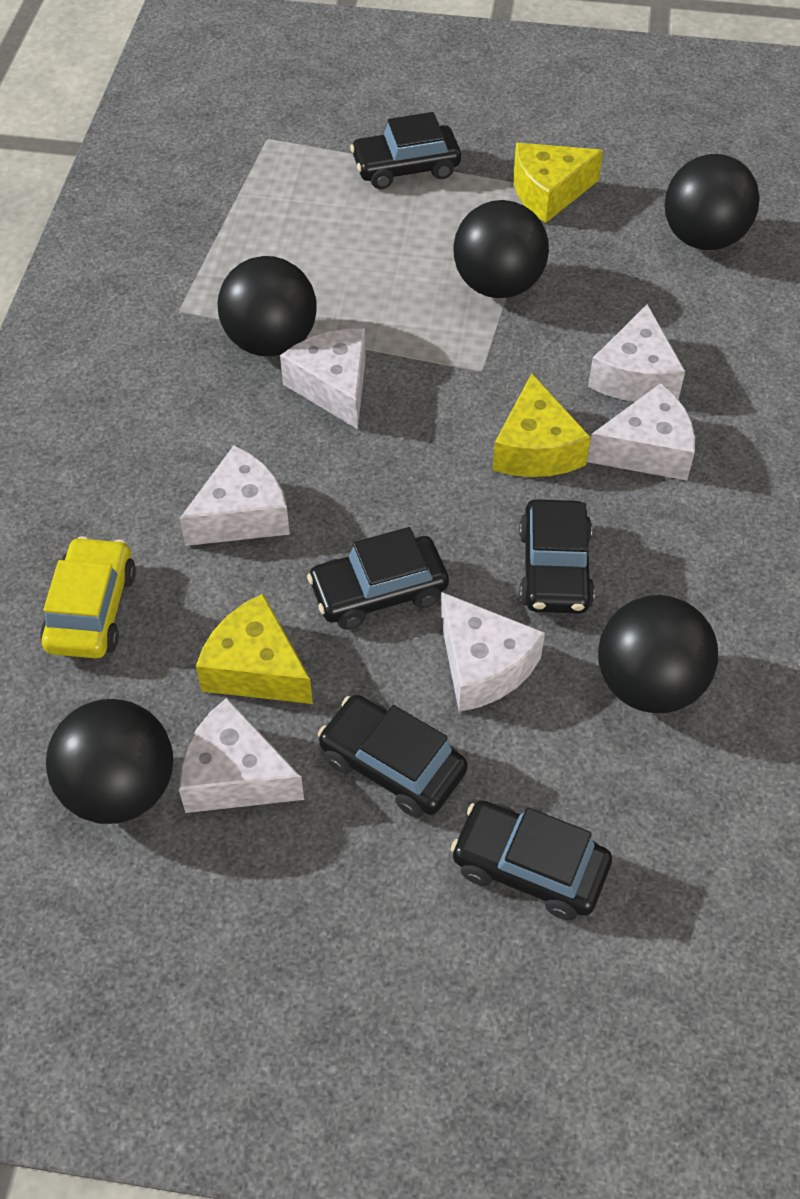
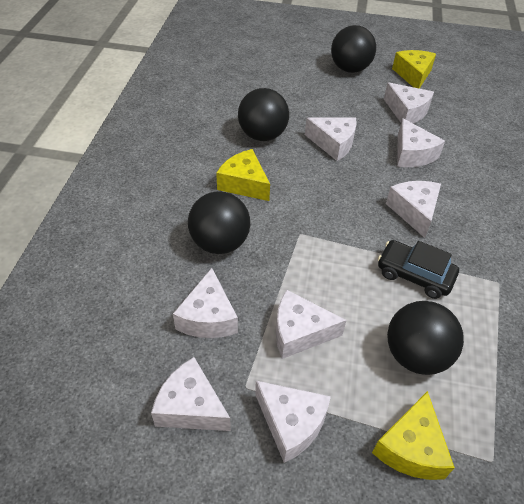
black ball: [46,699,173,824] [218,256,317,356] [453,200,549,298] [598,595,718,713] [665,154,760,250] = 5 -> [188,191,250,254] [238,88,289,141] [331,25,376,73] [387,301,464,375] = 4
black car: [307,527,449,630] [318,695,468,818] [350,112,461,189] [451,800,612,921] [519,499,595,614] = 5 -> [378,240,459,299] = 1
white cheese: [179,445,290,546] [179,698,304,813] [280,329,366,429] [440,592,545,712] [587,383,695,481] [588,304,685,402] = 6 -> [151,357,231,431] [173,268,238,338] [255,381,331,463] [276,290,346,359] [305,117,357,161] [384,82,434,124] [386,181,441,238] [397,118,445,167] = 8
yellow car: [40,536,136,659] = 1 -> none = 0

